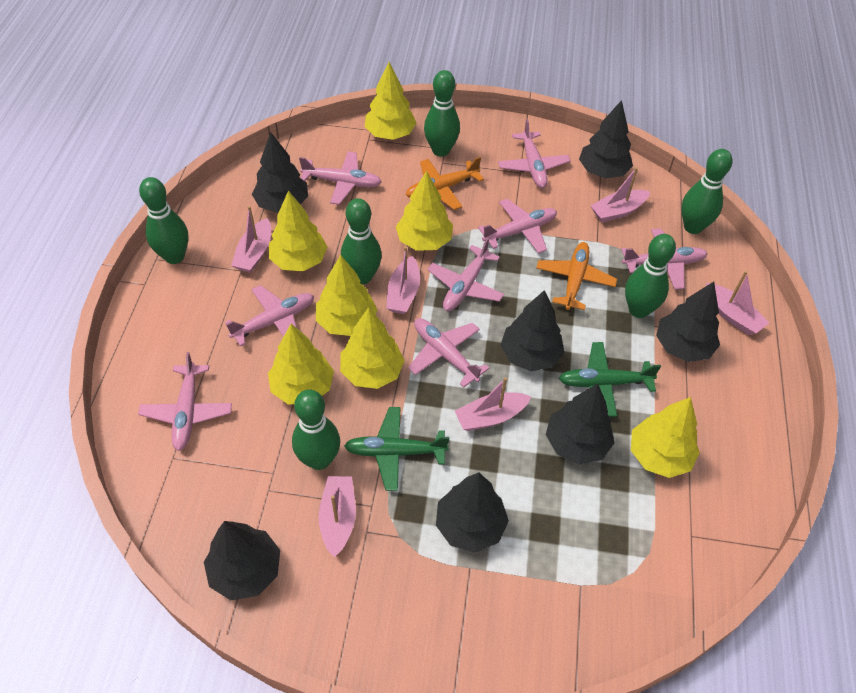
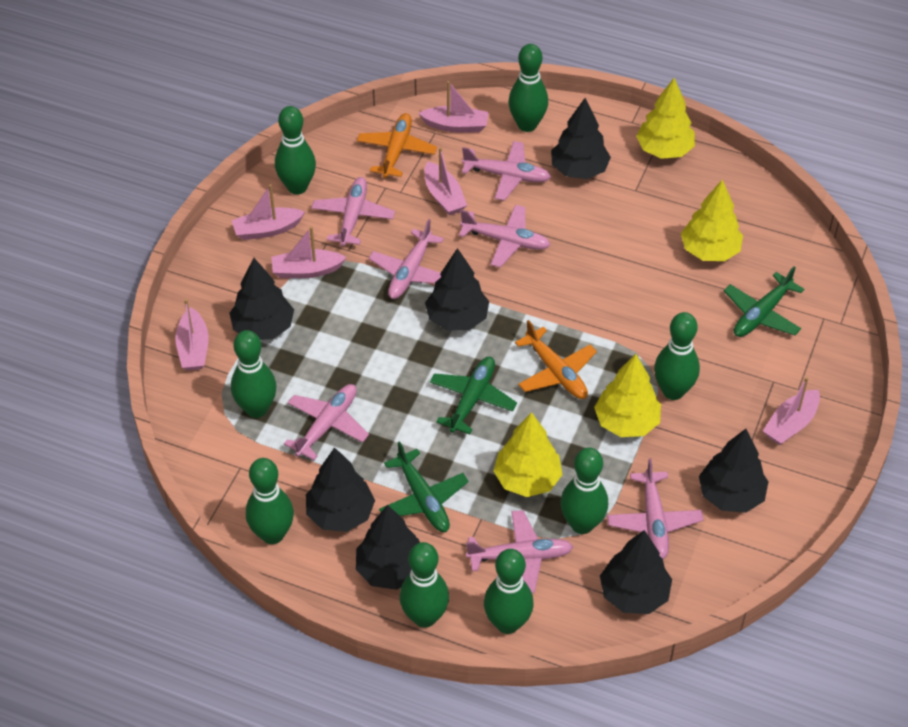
green bowling pin: [139,177,189,264] [292,390,340,470] [341,198,382,284] [424,70,460,157] [625,234,676,318] [682,149,732,234] = 6 -> [231,330,277,418] [246,458,294,544] [275,106,316,194] [399,542,449,628] [484,549,534,634] [508,44,548,132] [560,448,608,534] [654,312,700,400] = 8
green plane: [344,407,449,491] [559,342,661,417] = 2 -> [379,441,469,532] [430,357,517,434] [724,266,804,337] = 3
pink plane: [138,352,232,451] [225,285,314,346] [299,151,382,205] [408,318,490,388] [427,237,504,311] [478,199,557,254] [498,119,571,188] [621,228,708,290] = 8 -> [284,384,369,460] [311,177,395,246] [369,219,444,299] [459,205,551,268] [462,141,551,201] [466,510,573,593] [607,458,703,559] = 7
yellow tree: [268,324,334,404] [269,191,328,271] [316,255,377,336] [340,307,405,389] [365,62,416,140] [396,171,453,251] [631,397,700,478] = 7 -> [493,412,563,497] [594,354,661,437] [636,78,695,159] [681,180,743,261] = 4

